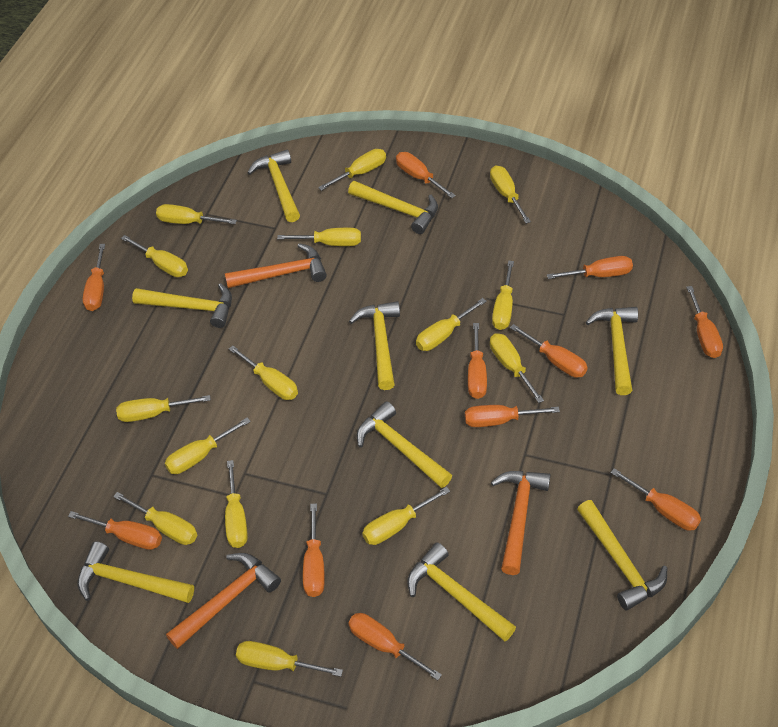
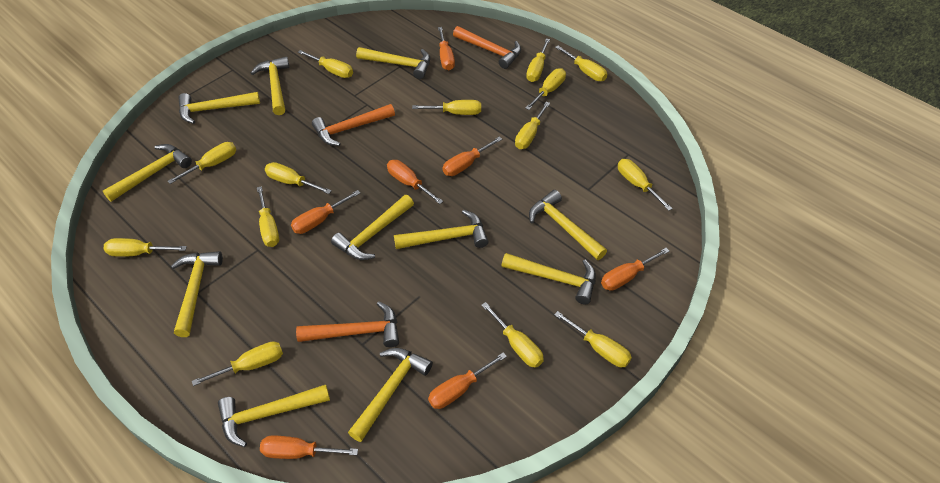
orange screwdriver: [68,511,162,550] [83,244,105,311] [303,503,325,597] [348,613,442,680] [396,152,456,198] [465,405,560,427] [468,323,487,399] [510,324,588,378] [547,256,633,279] [610,468,701,531] [686,286,723,358] = 11 -> [260,436,358,459] [291,190,360,234] [387,160,443,204] [428,352,507,409] [438,27,455,70] [443,137,502,176] [601,248,670,291] = 7
yellow hammer: [77,541,194,603] [132,283,232,328] [247,150,300,222] [348,181,438,234] [349,301,400,390] [356,401,452,488] [407,542,516,642] [577,500,667,611] [586,307,638,395] = 9 -> [103,144,192,202] [171,251,223,337] [178,92,260,124] [218,385,330,447] [251,56,290,115] [331,195,414,260] [348,348,433,442] [356,47,430,79] [394,210,489,249] [502,253,596,304] [529,190,607,260] = 11
yellow screwdriver: [113,492,197,545] [116,395,211,422] [121,235,188,277] [156,204,237,224] [165,417,251,474] [225,460,248,548] [229,345,298,400] [236,641,343,677] [277,228,361,246] [318,149,386,191] [362,487,450,545] [416,298,487,351] [490,165,531,224] [490,334,544,403] [492,261,514,330] = 15 -> [103,238,187,257] [168,142,236,184] [192,342,283,386] [257,186,279,247] [265,162,332,194] [298,50,353,78] [412,100,481,115] [481,302,544,368] [515,102,550,149] [525,68,566,110] [526,38,550,82] [554,311,632,367] [555,46,607,81] [618,159,673,211] = 14

